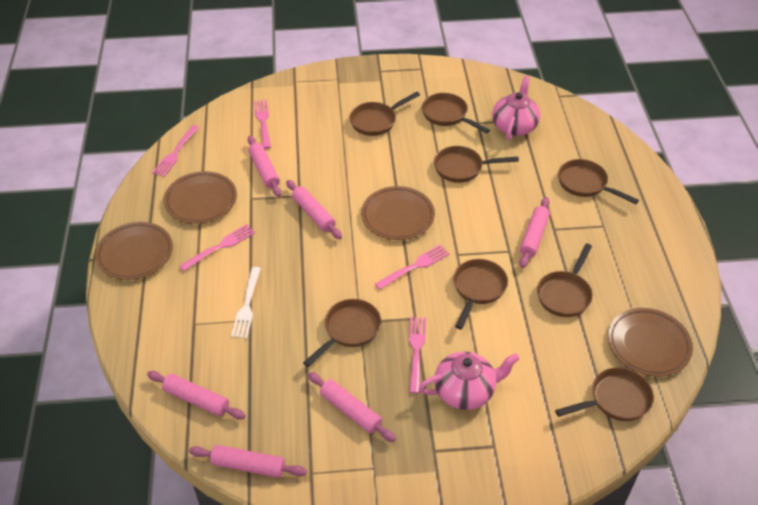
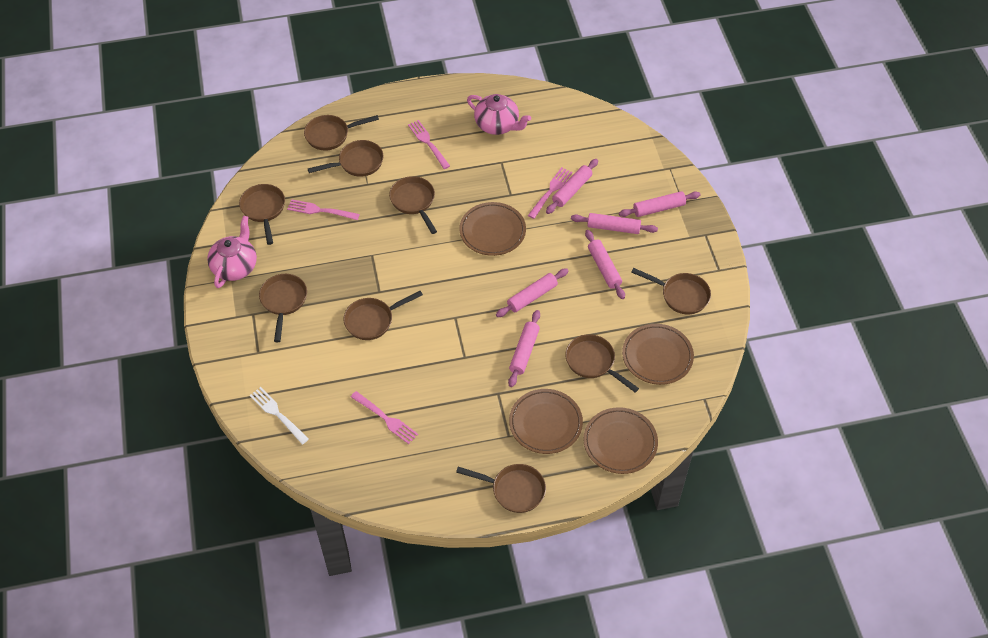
brown pan: [303,299,381,367] [350,92,420,136] [422,93,490,134] [434,146,519,183] [453,259,508,330] [537,243,593,317] [555,367,654,421] [558,159,639,204] = 8 -> [239,184,285,245] [259,274,307,342] [304,115,379,151] [308,140,384,177] [344,291,423,340] [389,176,437,234] [456,464,546,513] [565,334,639,393] [631,268,711,314] = 9
pink fork: [152,125,199,177] [179,224,255,271] [254,100,271,149] [375,245,450,290] [409,317,426,394] = 5 -> [287,199,360,220] [351,391,418,444] [408,120,450,169] [528,167,572,219] = 4

